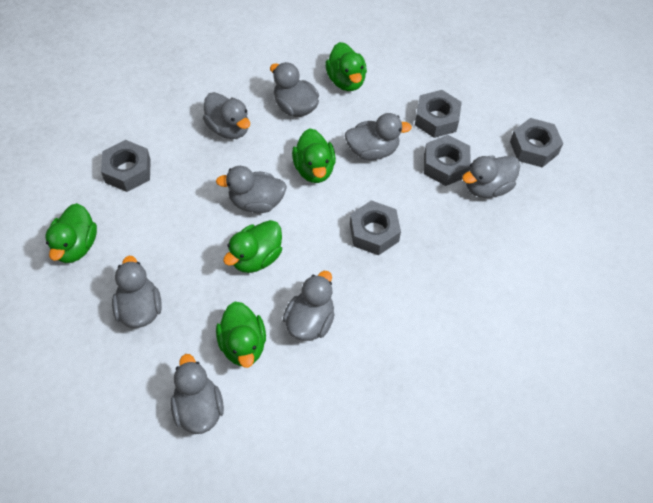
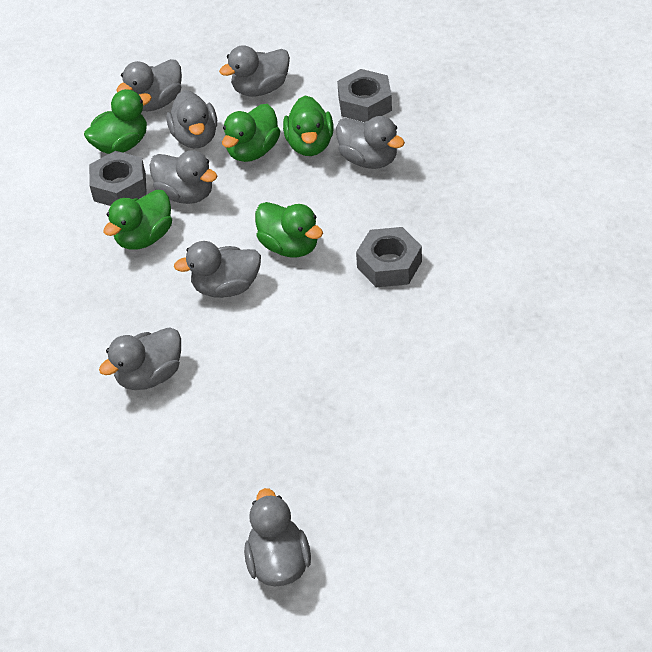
grey nut: [101,140,151,192] [350,200,401,255] [415,90,462,138] [424,135,471,186] [510,118,563,167] = 5 -> [89,151,147,206] [337,69,392,122] [356,227,422,287] = 3

